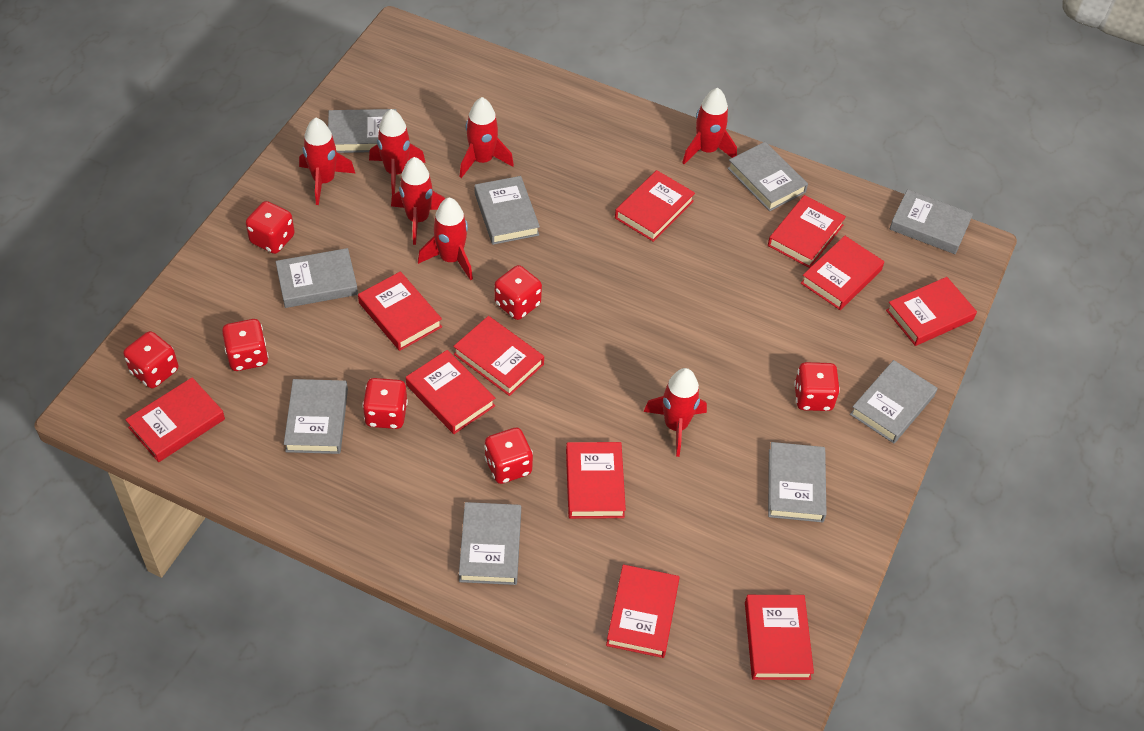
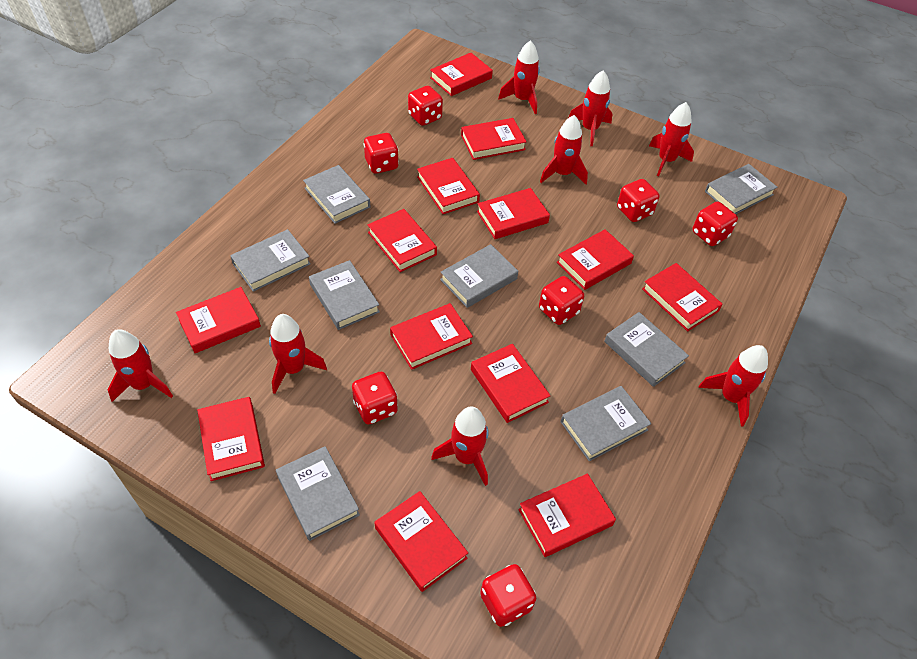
grey book: [276,248,358,308] [284,379,348,454] [328,109,397,153] [459,502,521,585] [475,176,540,245] [727,142,808,211] [768,442,827,522] [850,360,937,443] [890,189,973,254] = 9 -> [230,229,311,292] [276,446,360,541] [303,165,370,224] [309,260,380,330] [440,244,518,308] [561,386,652,461] [604,312,689,387] [705,164,777,214] = 8
red book: [125,377,225,462] [358,271,442,351] [406,350,495,434] [453,316,544,396] [566,442,626,519] [606,564,680,658] [615,170,695,242] [745,595,814,680] [768,195,846,268] [801,236,884,310] [886,277,977,346] = 11 -> [176,287,261,353] [197,397,265,481] [368,209,437,272] [375,491,468,592] [390,303,473,370] [417,158,480,214] [430,53,493,96] [461,118,527,160] [471,344,551,423] [477,188,550,239] [518,474,616,557] [557,229,634,290] [642,263,722,332] = 13
red rocket: [299,117,355,205] [369,109,426,195] [391,157,446,245] [418,197,473,281] [460,97,514,178] [644,368,707,457] [682,88,737,164] = 7 -> [107,329,173,402] [269,314,327,394] [431,406,488,486] [498,40,540,114] [540,115,588,184] [568,70,613,146] [649,102,694,177] [698,345,768,427] = 8

